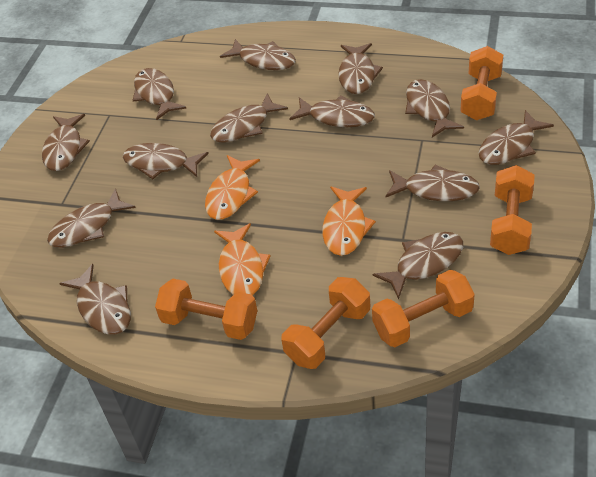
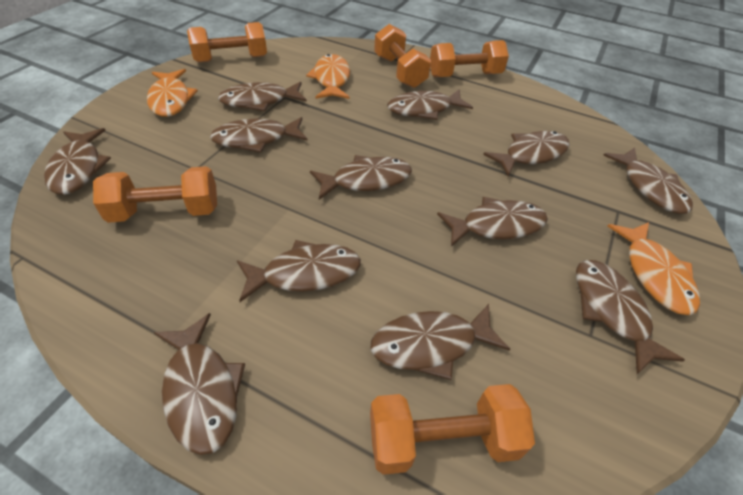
brown fish: [42,114,90,171] [47,188,136,248] [59,264,131,335] [123,143,209,179] [133,68,186,120] [210,93,288,143] [220,39,296,70] [289,96,375,127] [338,43,383,94] [372,232,463,300] [385,165,480,201] [405,79,464,137] [479,110,554,165] = 13 -> [44,128,111,195] [153,313,245,455] [210,117,308,153] [218,81,307,111] [237,240,361,302] [310,155,412,200] [370,304,510,380] [387,89,473,120] [437,197,548,247] [483,131,570,176] [576,260,685,374] [603,148,693,214] = 12

